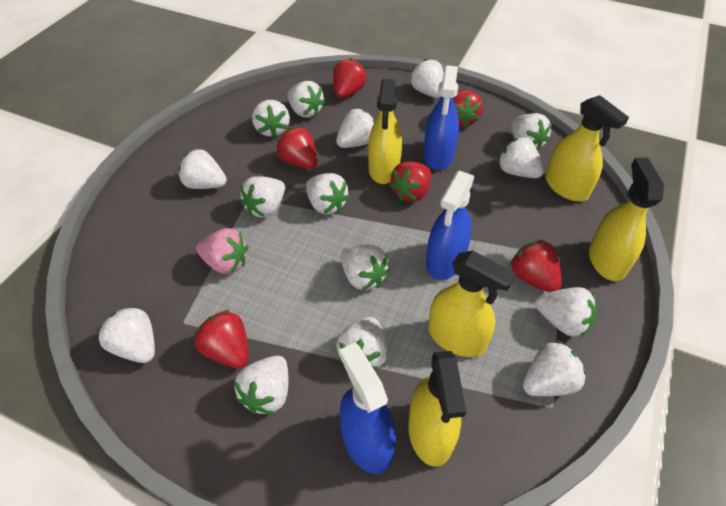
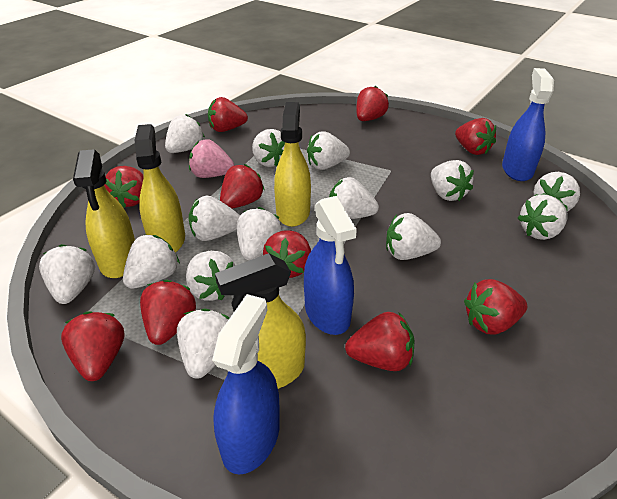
red strawberry: [194,310,248,369] [277,127,317,169] [333,58,366,98] [389,161,431,202] [453,90,483,128] [509,240,562,292] = 6 -> [61,311,124,381] [104,166,144,208] [140,280,196,345] [208,97,248,132] [220,164,264,209] [263,231,311,278] [345,312,415,371] [356,86,389,121] [455,118,496,155] [464,279,527,335] = 10
white strawberry: [97,306,155,363] [178,149,227,189] [234,355,288,414] [240,176,285,218] [252,100,290,138] [288,81,325,118] [306,173,350,214] [336,108,375,148] [336,317,388,370] [341,245,390,290] [410,59,444,98] [498,136,544,178] [511,113,552,151] [523,340,587,396] [535,287,596,337] = 15 -> [39,244,95,304] [123,235,180,289] [165,114,205,153] [177,309,229,378] [186,251,235,301] [188,196,240,241] [237,207,282,261] [252,129,285,167] [307,131,350,170] [329,177,379,219] [386,213,441,260] [431,160,474,201] [518,195,568,240] [534,172,580,212] = 14
yellow spray bottle: [368,79,402,184] [408,351,467,467] [429,250,516,357] [546,95,629,201] [589,158,664,281] = 5 -> [73,149,135,278] [135,124,185,253] [215,253,306,389] [274,102,311,227] = 4

